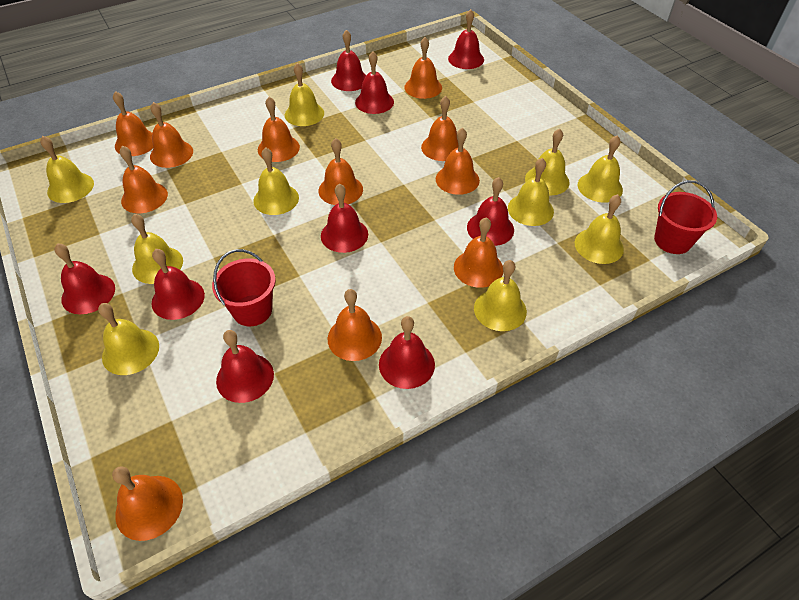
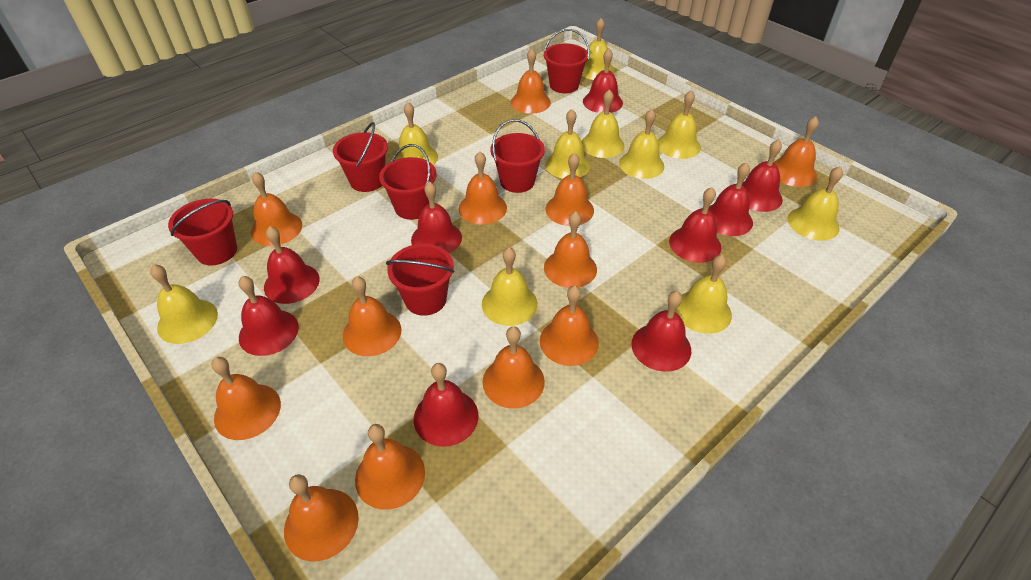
orange bell: [112,466,183,541] [113,91,153,156] [120,146,168,213] [150,102,193,168] [258,97,300,162] [319,138,363,205] [328,289,382,361] [404,37,442,99] [421,96,458,161] [436,128,480,195] [454,217,503,288] = 11 -> [212,357,281,440] [251,171,302,246] [284,474,359,561] [343,276,401,356] [355,424,425,510] [458,151,507,225] [482,326,545,409] [511,49,551,114] [540,286,599,366] [544,211,597,288] [545,153,594,226] [773,116,819,187] = 12
red bucket: [212,249,276,326] [654,180,717,254] = 2 -> [168,199,237,266] [333,122,388,192] [379,144,437,220] [386,244,454,316] [490,119,545,193] [544,29,590,93] = 6

